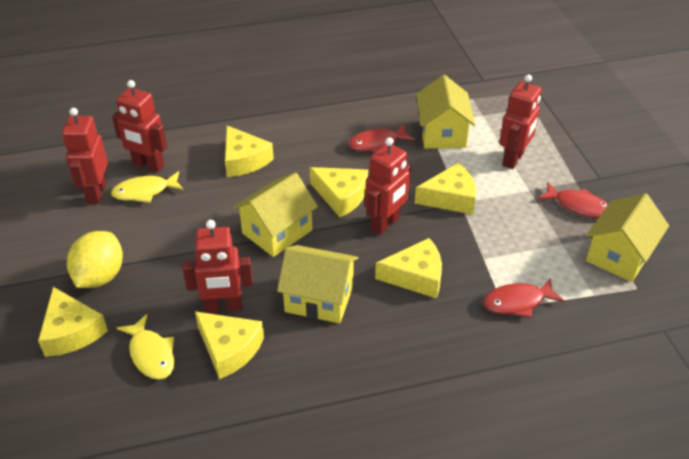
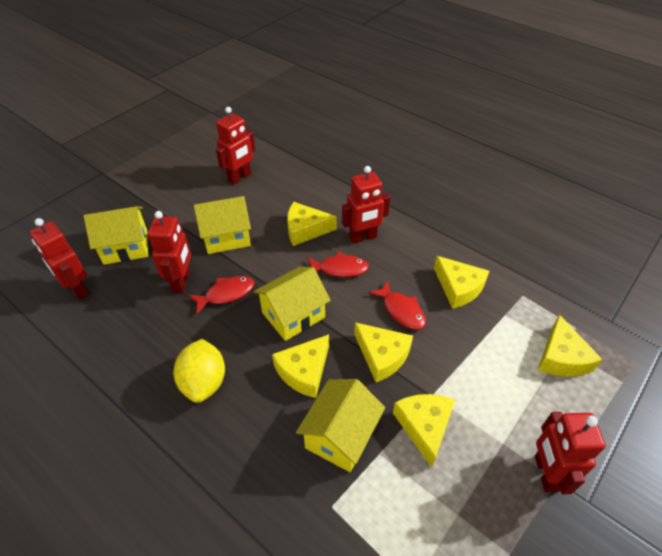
yellow fish: [111,171,184,203] [117,314,174,380] = 2 -> none = 0

